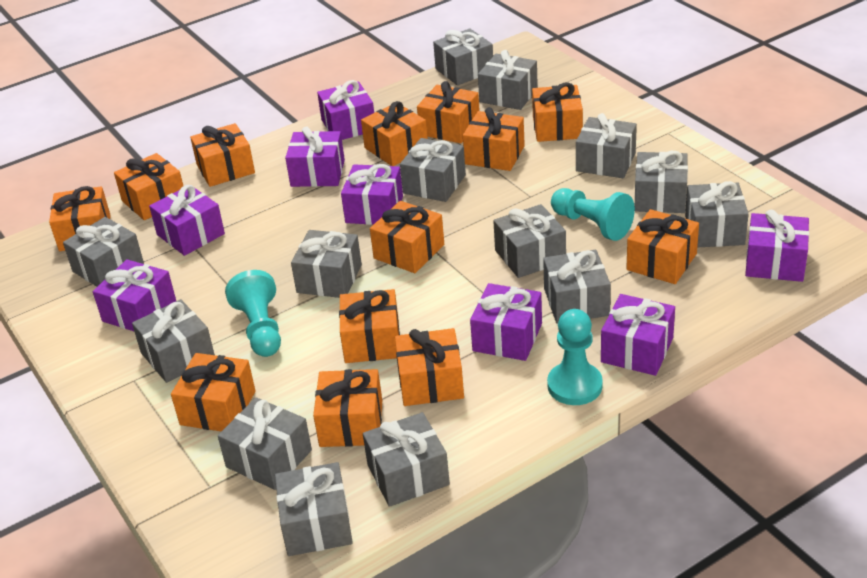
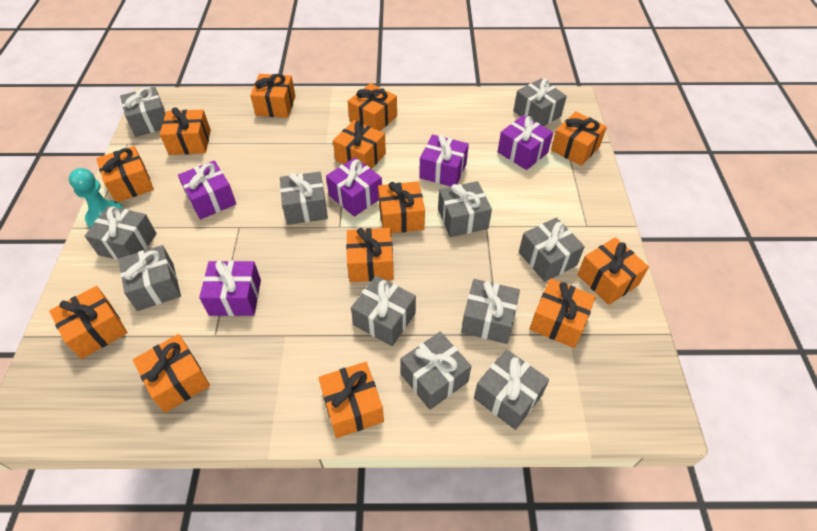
grey gift: [63,217,144,287] [132,299,215,383] [218,397,312,490] [275,462,353,556] [291,230,362,298] [363,412,450,507] [400,138,466,202] [433,28,493,85] [478,50,538,110] [493,204,566,278] [543,250,611,324] [576,113,637,178] [635,151,688,213] [685,181,749,247] = 14 -> [85,206,157,260] [119,245,181,311] [120,87,166,137] [280,172,328,225] [351,276,416,346] [401,332,471,410] [438,181,492,237] [461,279,520,344] [474,349,549,430] [513,78,567,126] [519,217,585,282] = 11
purple gift: [93,259,176,331] [149,185,225,256] [285,126,345,187] [317,80,374,140] [341,164,403,225] [470,283,542,361] [601,294,675,376] [745,210,809,282] = 8 -> [178,160,236,219] [199,260,261,316] [326,157,382,217] [419,134,469,187] [498,115,553,170] = 5
turquoise pawn: [225,270,281,357] [547,309,603,405] [551,188,635,241] = 3 -> [69,168,123,228] = 1

